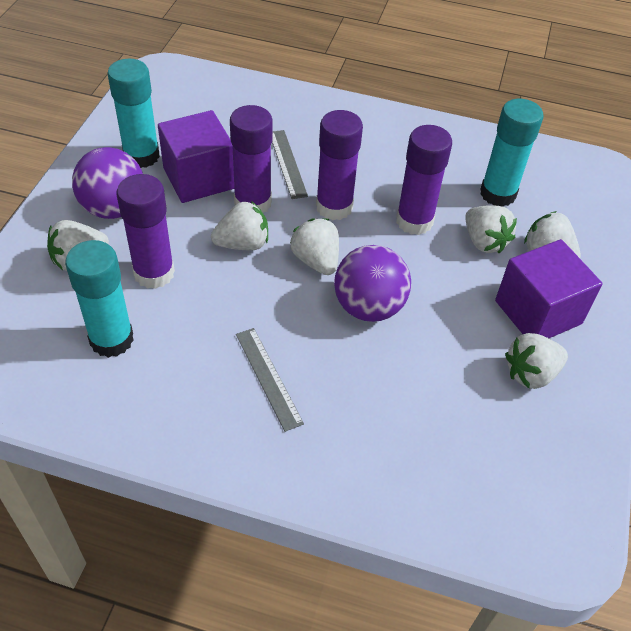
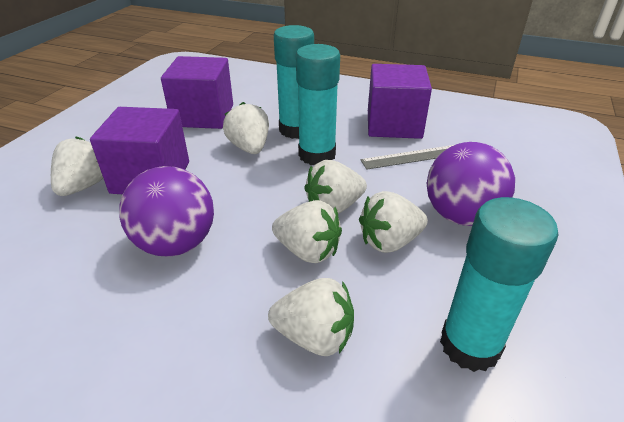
grey ruler: [236,328,304,432] [272,130,308,199] = 2 -> [360,145,454,170] = 1
purple cube: [158,110,234,203] [495,239,602,338] = 2 -> [90,107,189,194] [161,56,233,129] [368,64,432,139] = 3
purple glue stick: [117,174,175,289] [230,105,273,213] [316,110,363,220] [396,125,452,235] = 4 -> none = 0

